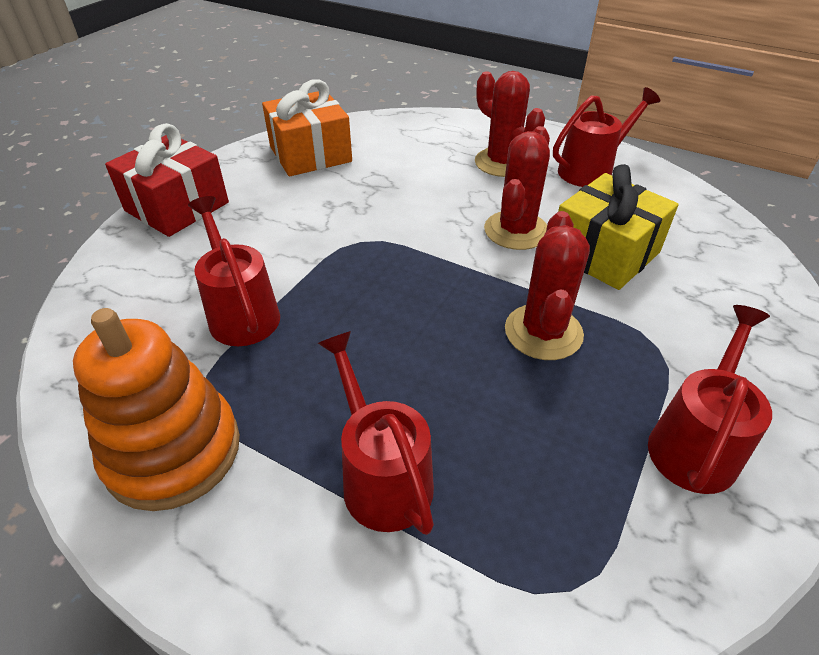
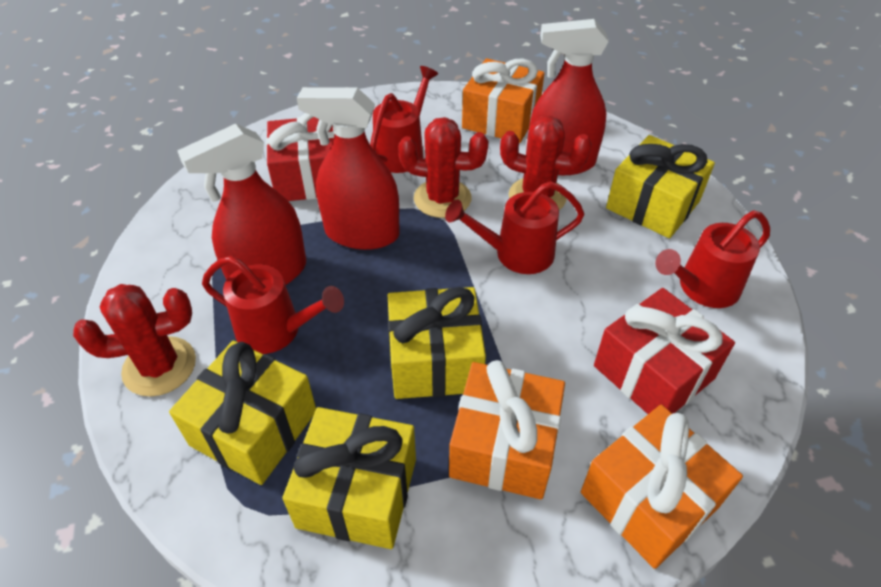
orange gift: [262,79,352,176] = 1 -> [449,360,565,499] [462,58,545,143] [581,405,743,569] = 3
orange stacking toy: [73,308,240,511] = 1 -> none = 0
red gift: [105,123,229,237] = 1 -> [266,113,334,201] [594,288,735,414] = 2
red spray bottle: none = 0 -> [177,124,306,285] [297,87,400,250] [529,19,609,175] = 3
yellow gift: [558,164,679,290] = 1 -> [169,341,316,485] [282,407,416,549] [388,287,486,399] [606,135,715,238] = 4

